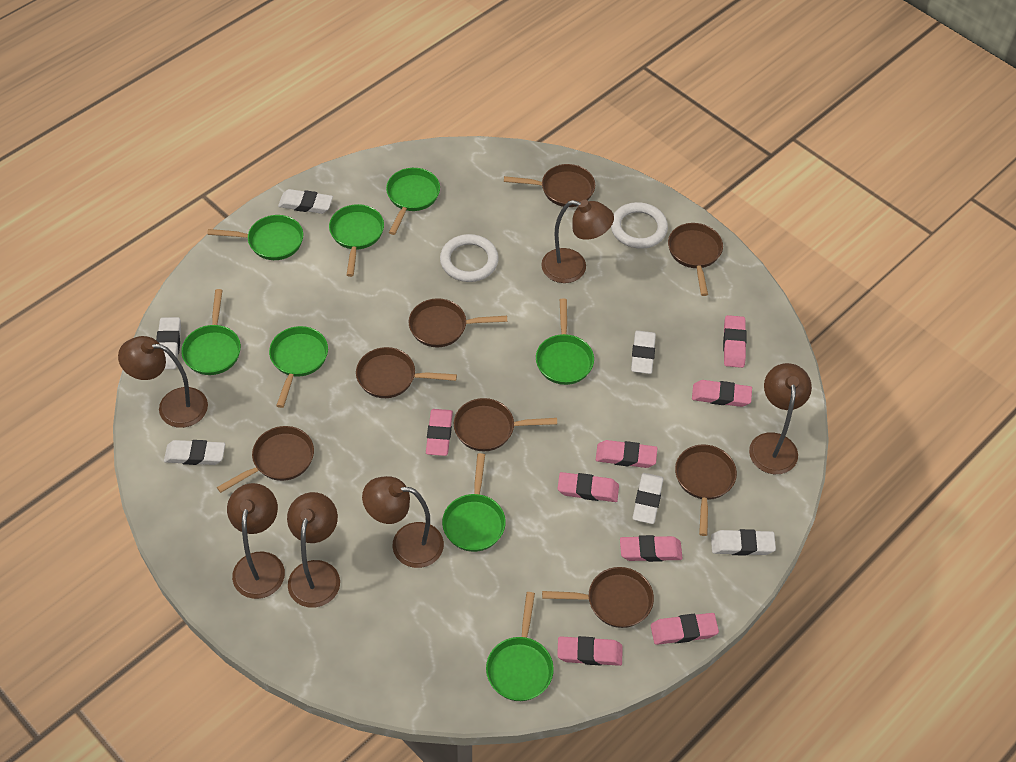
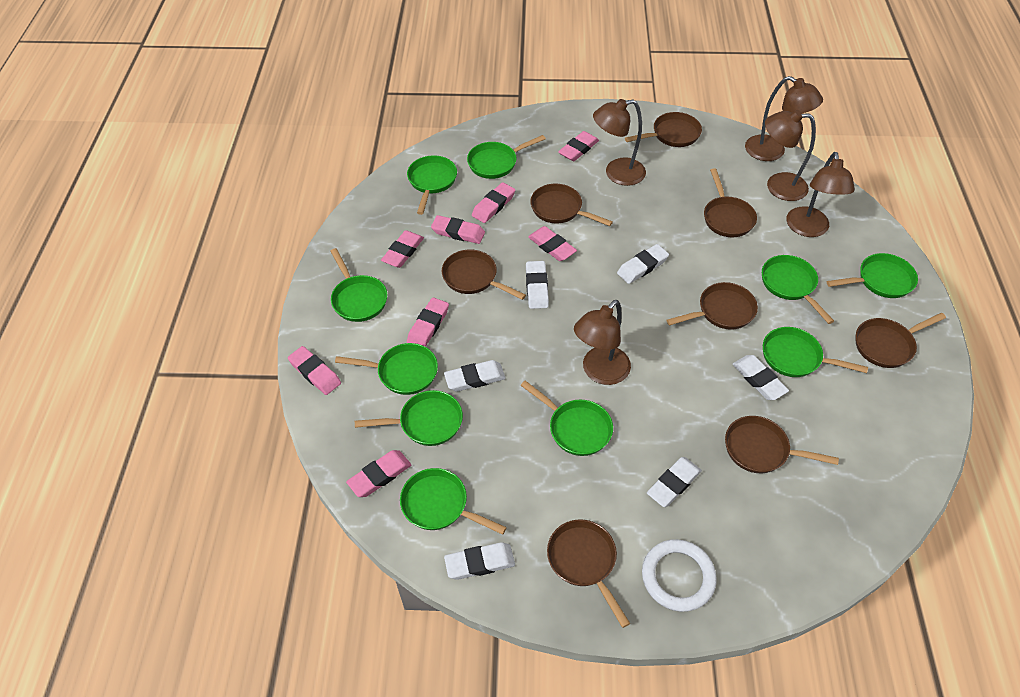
brown lamp: [118,336,208,428] [227,483,285,599] [287,492,340,608] [362,476,444,568] [541,200,614,283] [749,363,812,474] = 6 -> [574,300,631,385] [593,99,646,186] [745,76,823,161] [765,110,816,201] [787,152,855,237] = 5
green pan: [181,289,241,375] [207,215,303,260] [269,326,328,408] [329,204,384,277] [386,168,440,235] [442,453,506,552] [486,592,554,701] [536,298,594,385] = 8 -> [330,248,387,322] [335,343,438,395] [355,390,463,446] [400,468,507,535] [407,155,457,215] [467,135,546,179] [521,381,613,456] [762,255,834,324] [763,327,868,377] [827,253,918,298] = 10
white ring: [440,234,499,282] [611,202,668,249] = 2 -> [642,539,717,612] = 1

